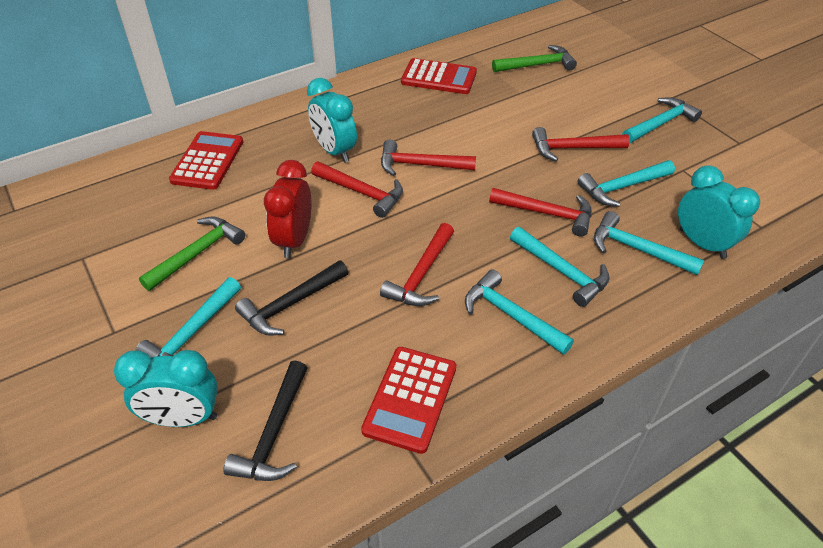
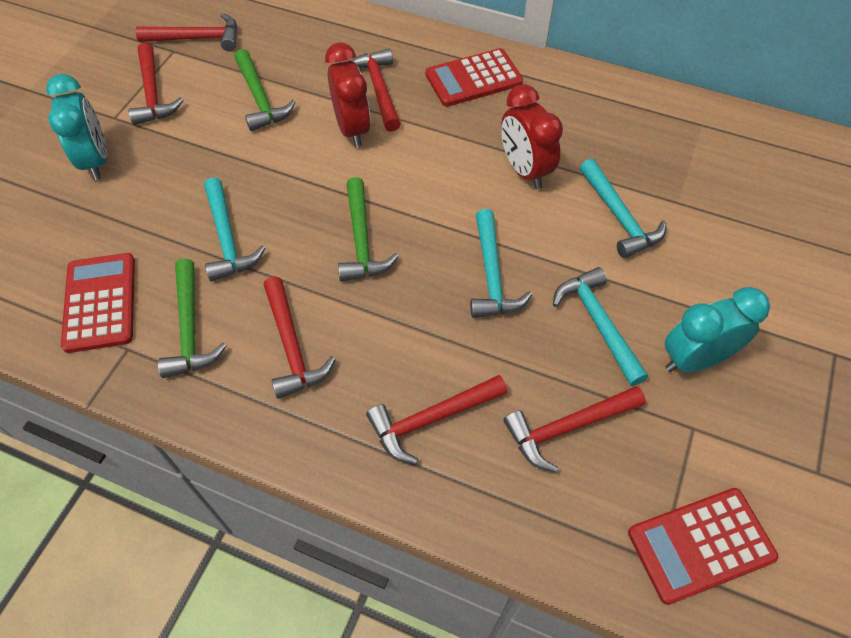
black hammer: [223,360,307,481] [235,260,348,336] = 2 -> none = 0
green hammer: [139,216,245,291] [492,45,577,72] = 2 -> [158,258,226,378] [234,49,296,131] [338,177,399,282] = 3
red clock: [264,160,311,258] = 1 -> [325,43,371,147] [501,84,563,189] = 2
red hammer: [311,161,403,218] [380,223,454,306] [381,140,476,176] [489,188,592,236] [532,127,630,161] = 5 -> [128,43,183,125] [136,13,237,51] [263,277,336,399] [352,48,401,132] [366,375,508,464] [504,386,646,472] = 6
turquoise clock: [114,350,218,427] [307,78,357,163] [678,165,760,259] = 3 -> [46,74,107,180] [665,287,770,373] = 2
turquoise hammer: [136,277,241,358] [465,269,574,355] [510,227,610,307] [577,160,675,207] [594,211,705,275] [622,97,702,143] = 6 -> [204,177,265,282] [470,209,532,318] [553,267,648,386] [580,159,666,258] = 4

